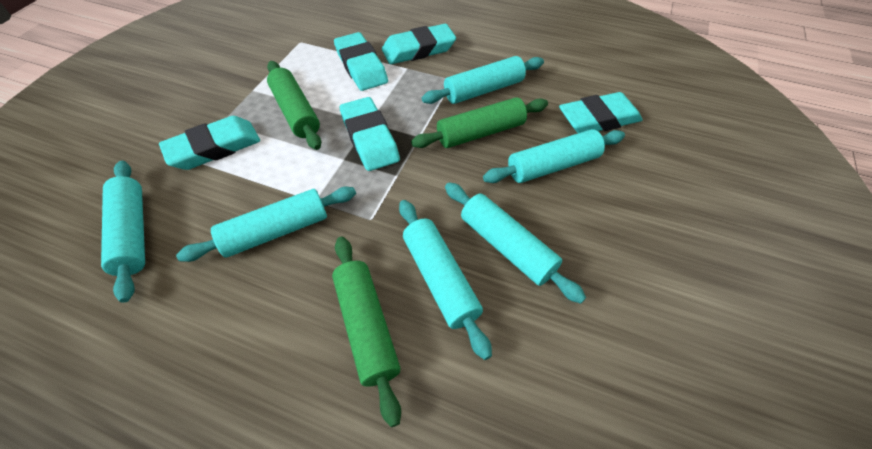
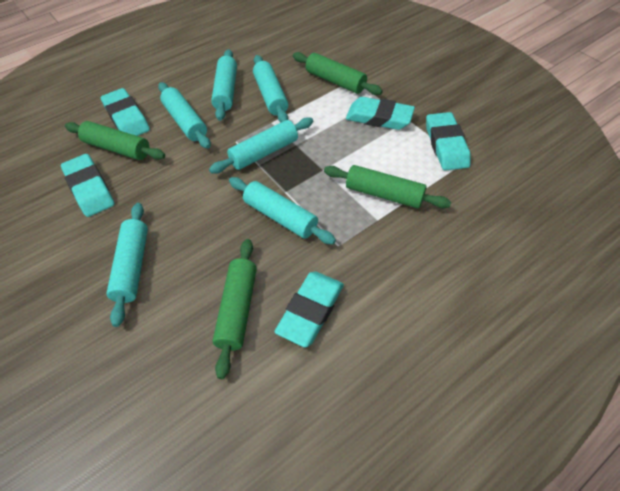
green rolling pin: [267,61,321,150] [332,236,401,427] [411,97,548,148] = 3 -> [65,121,165,160] [213,239,257,379] [293,52,383,95] [324,165,451,209] = 4

